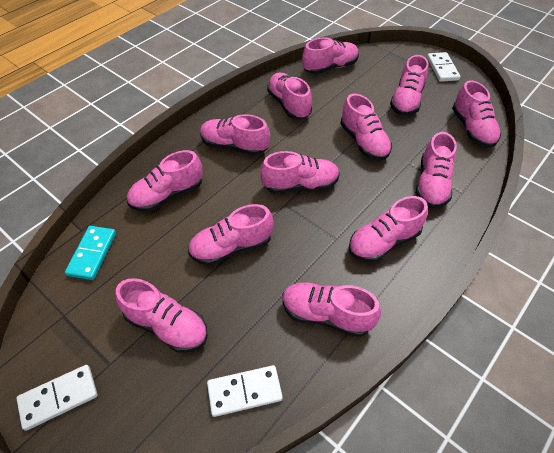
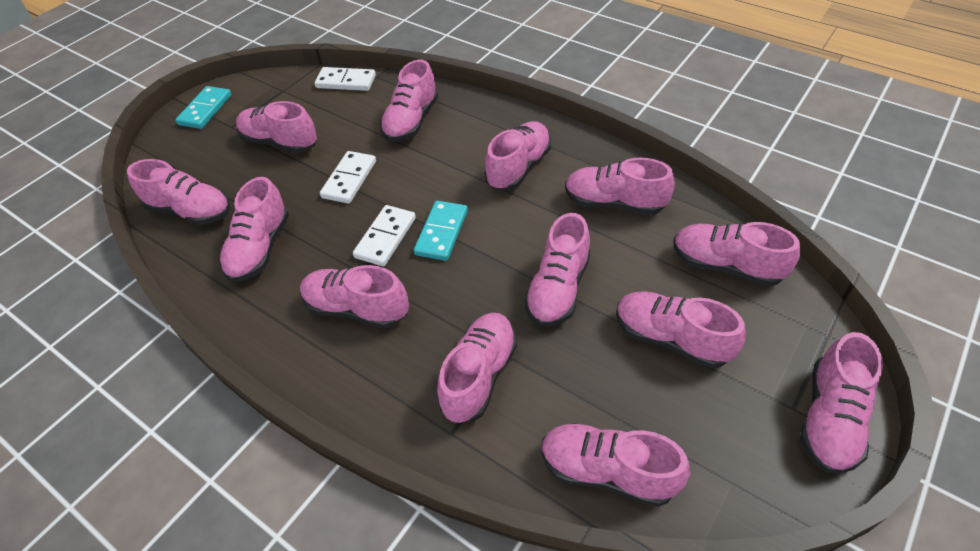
turquoise domino: [65,226,116,280] = 1 -> [175,86,232,129] [414,201,468,261] = 2

